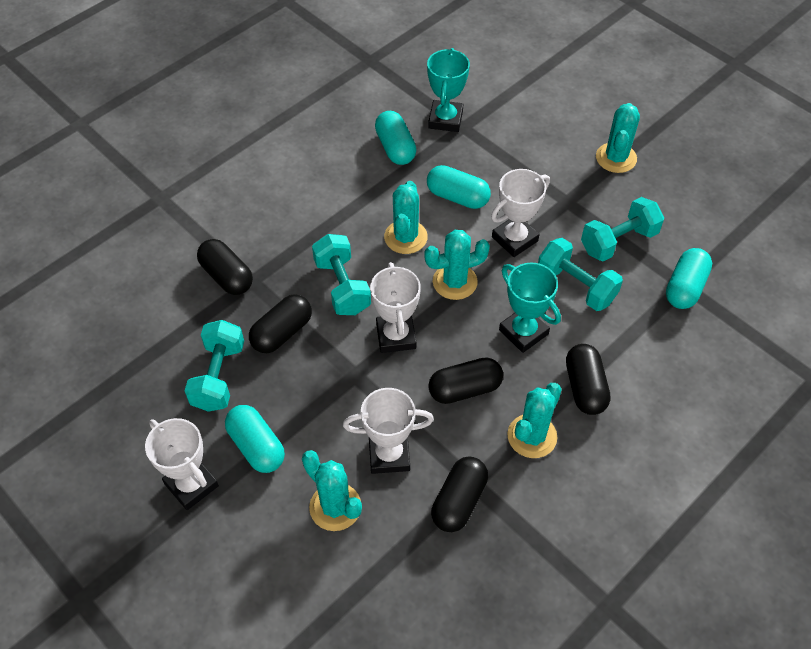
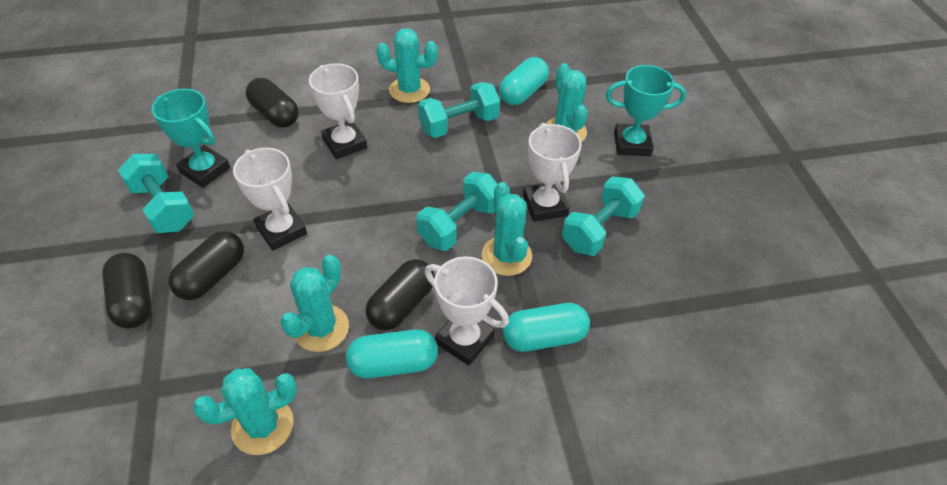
black capsule: [197,239,253,295] [249,294,312,353] [428,357,503,404] [431,457,488,532] [566,344,611,415] = 5 -> [102,253,152,329] [169,231,244,300] [246,78,299,128] [366,259,435,330] = 4
turquoise capsule: [225,405,285,473] [375,111,417,165] [427,165,491,209] [666,248,712,309] = 4 -> [346,329,438,378] [499,57,549,105] [502,303,590,352] = 3

